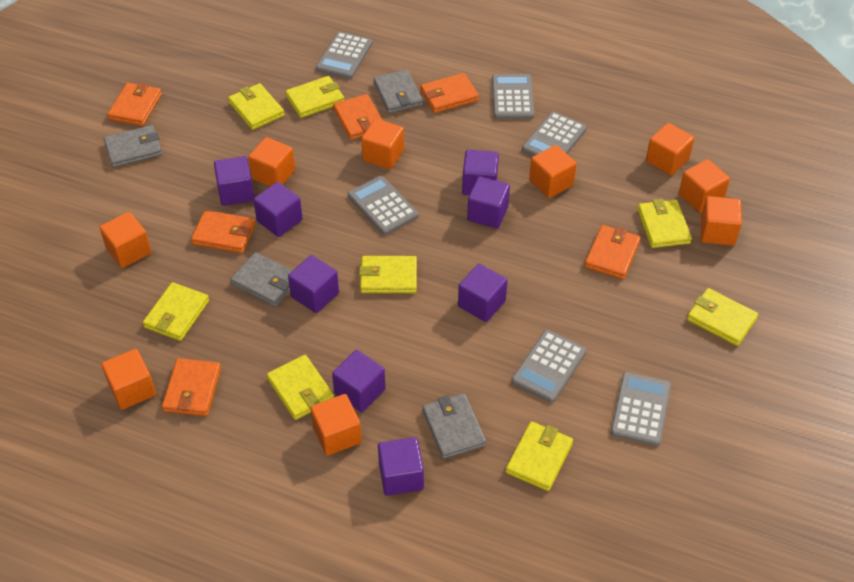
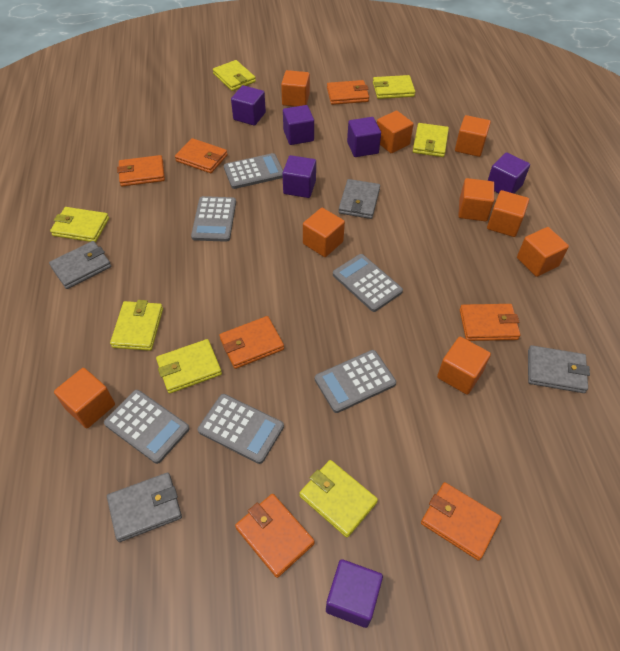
orange wallet: [107,82,162,126] [162,358,221,416] [191,210,256,253] [333,94,382,140] [420,73,479,113] [585,225,641,279] = 6 -> [117,155,165,187] [175,138,228,173] [219,316,284,369] [235,494,315,578] [327,80,369,105] [421,482,502,561] [460,304,520,341] = 7
purple cube: [214,156,254,206] [253,182,303,237] [288,255,339,313] [332,350,386,412] [378,437,424,496] [458,264,508,322] [462,150,499,195] [467,176,510,228] = 8 -> [231,85,266,126] [282,155,316,198] [283,105,314,145] [326,559,383,628] [347,117,381,157] [488,152,530,194] = 6
yellow wallet: [143,282,209,341] [228,83,285,130] [267,355,334,420] [285,76,344,118] [359,256,417,293] [506,421,573,491] [638,199,692,248] [687,288,758,346] = 8 -> [50,207,109,242] [110,300,163,351] [156,339,222,394] [213,60,256,91] [299,460,378,537] [373,75,415,99] [413,123,449,157] = 7

